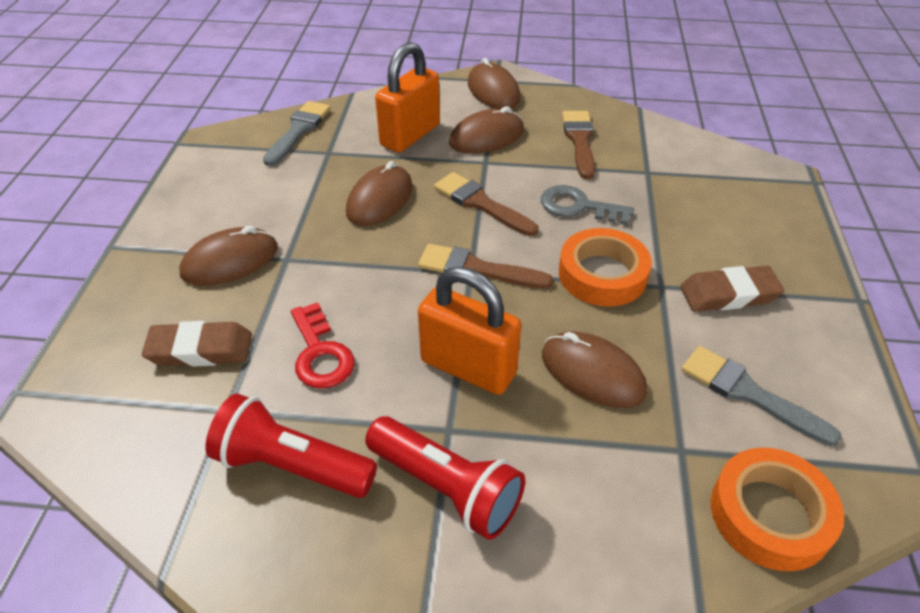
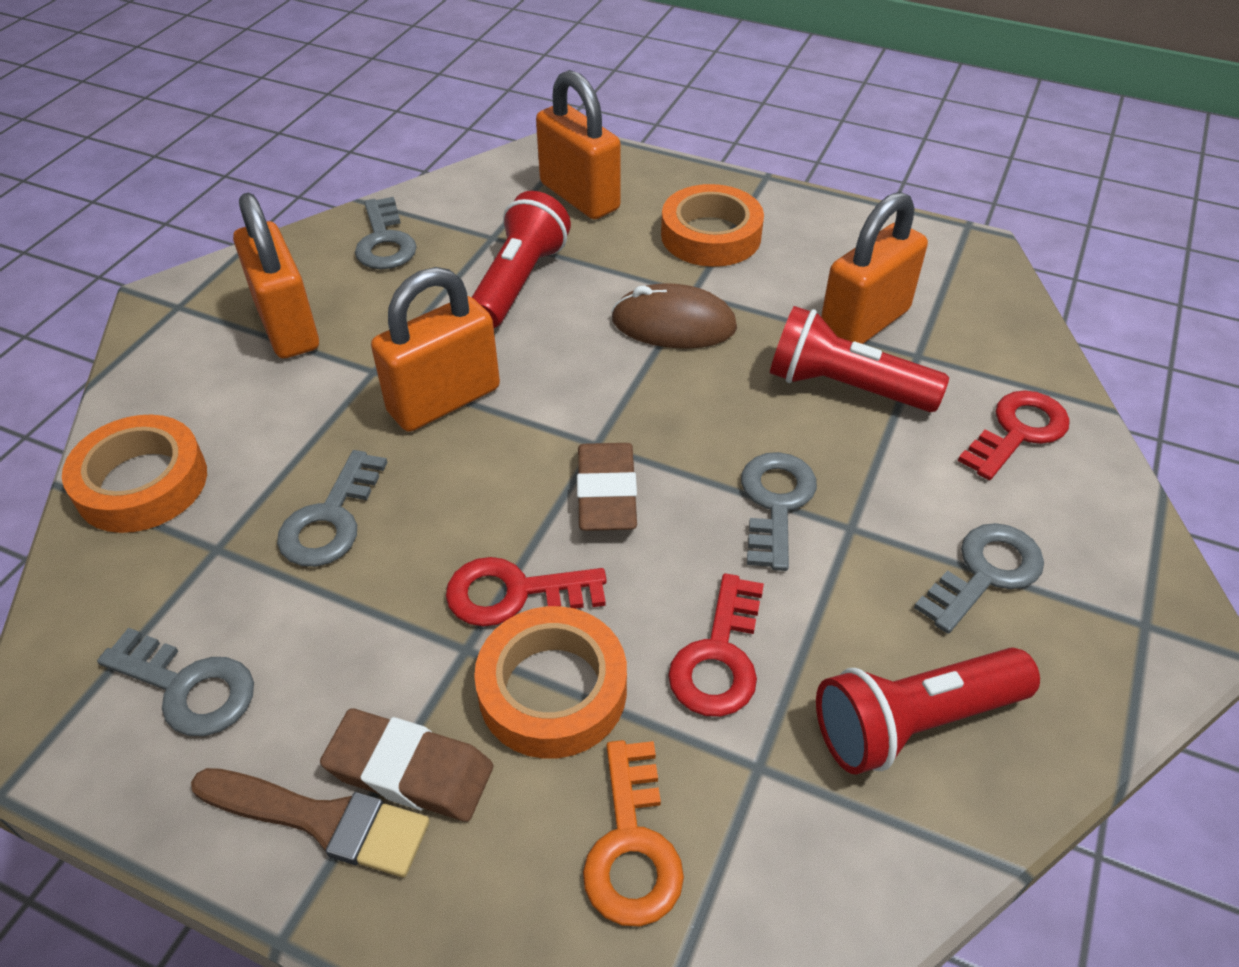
brown brush: [418,244,553,289] [434,172,539,236] [562,111,595,179] = 3 -> [191,768,430,878] = 1
brown mouse: [179,226,278,286] [346,161,413,226] [449,106,524,154] [468,58,521,109] [542,332,647,408] = 5 -> [611,283,737,349] = 1
grey brush: [263,101,330,166] [681,346,842,446] = 2 -> none = 0
grey key: [541,185,634,225] = 1 -> [97,628,254,736] [277,450,388,567] [355,197,417,269] [741,452,817,571] [914,523,1044,634] = 5
orange key: none = 0 -> [583,740,684,927] = 1
orange padlock: [375,42,440,153] [418,267,521,395] = 2 -> [233,193,319,358] [371,267,500,432] [536,70,621,219] [821,192,928,344] = 4
orange tape: [559,228,652,307] [711,448,844,571] = 2 -> [62,415,207,533] [474,606,627,759] [661,184,764,267] = 3
red flashlight: [205,393,377,498] [365,416,525,540] = 2 -> [472,191,571,328] [770,306,949,412] [816,648,1040,775] = 3
red key: [291,302,355,388] = 1 -> [446,557,607,627] [668,573,764,717] [958,390,1070,480] = 3

